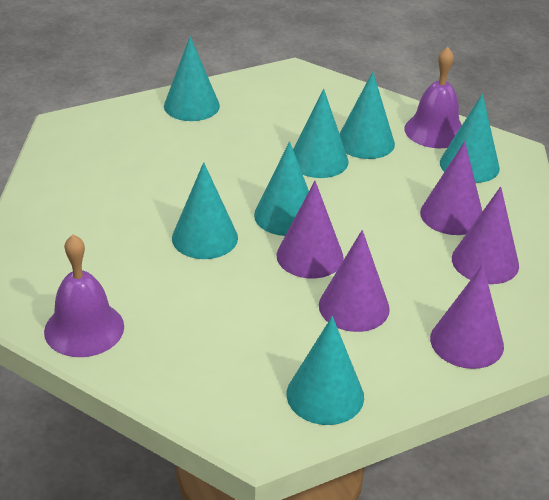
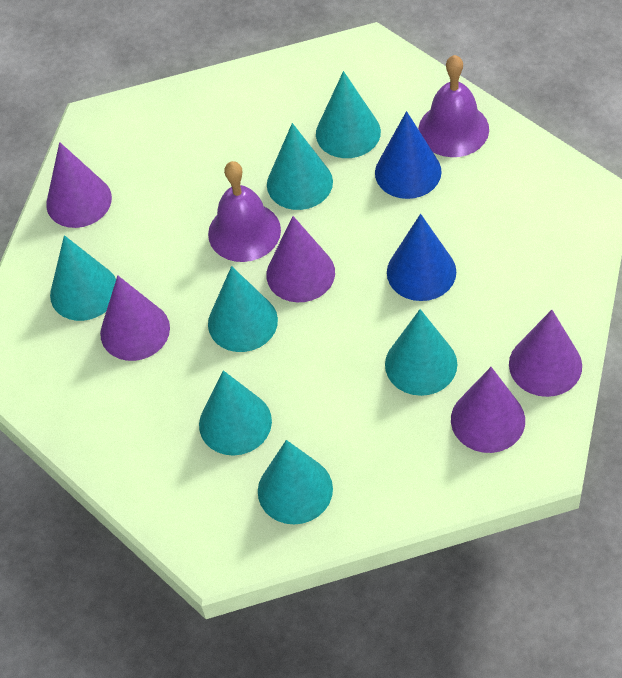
blue cone: none = 0 -> [375,111,442,199] [387,214,456,301] = 2

